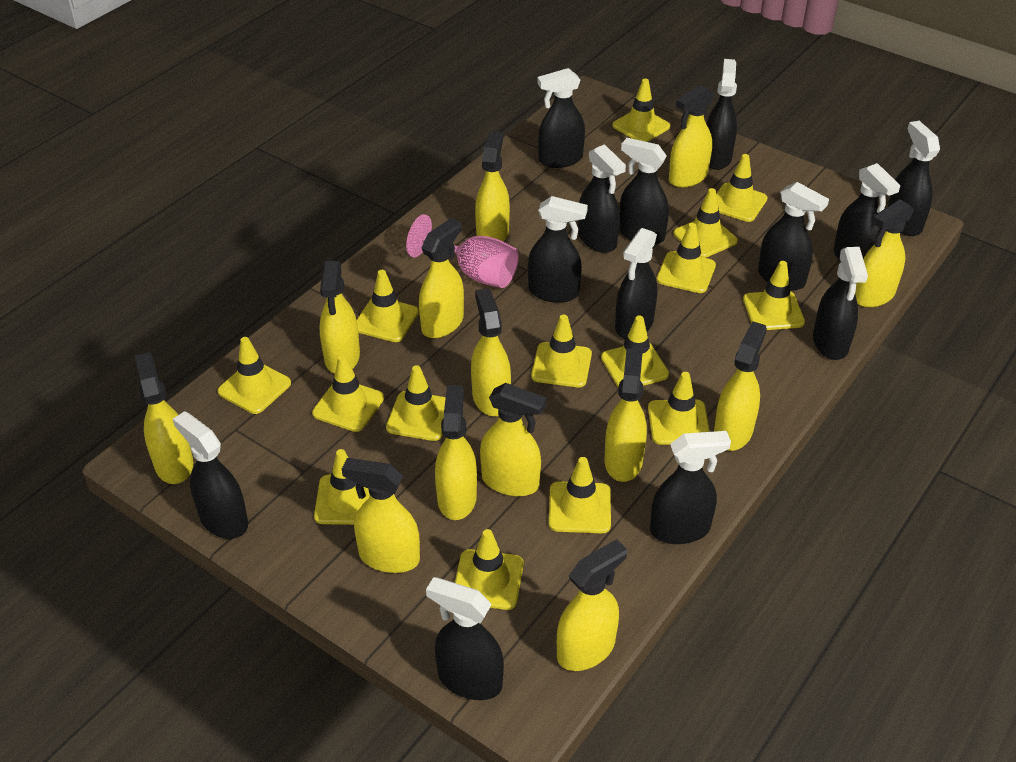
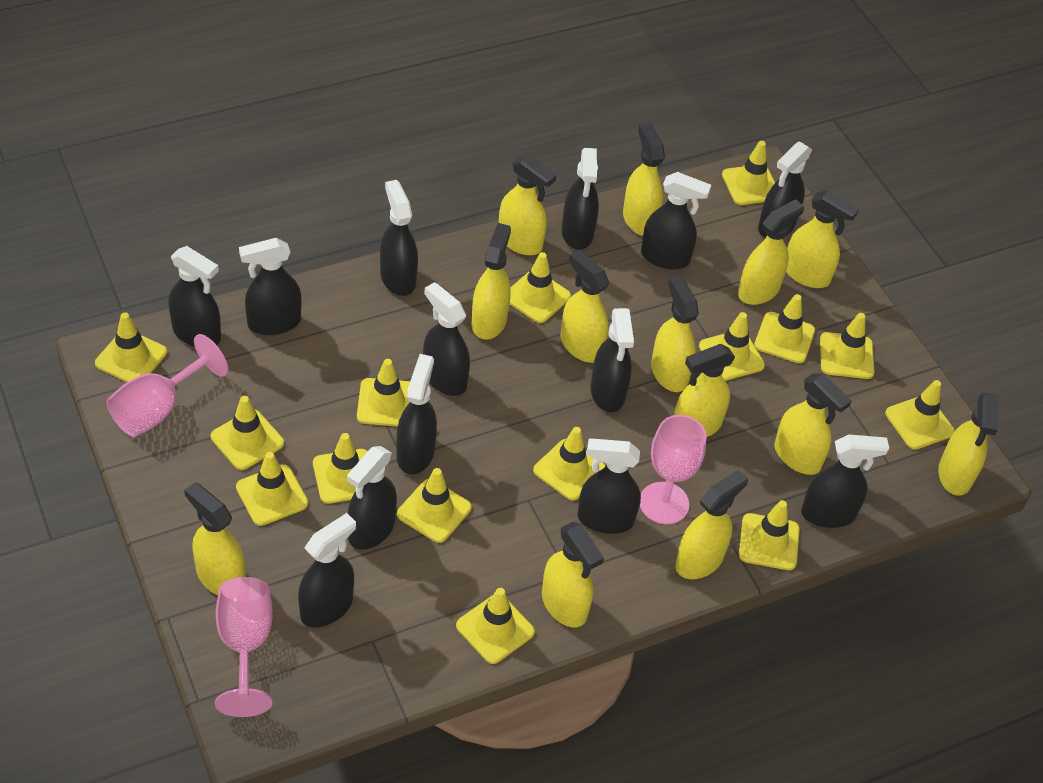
pink goblet: [406,214,519,288] = 1 -> [106,334,228,437] [215,577,273,717] [640,415,707,524] = 3

